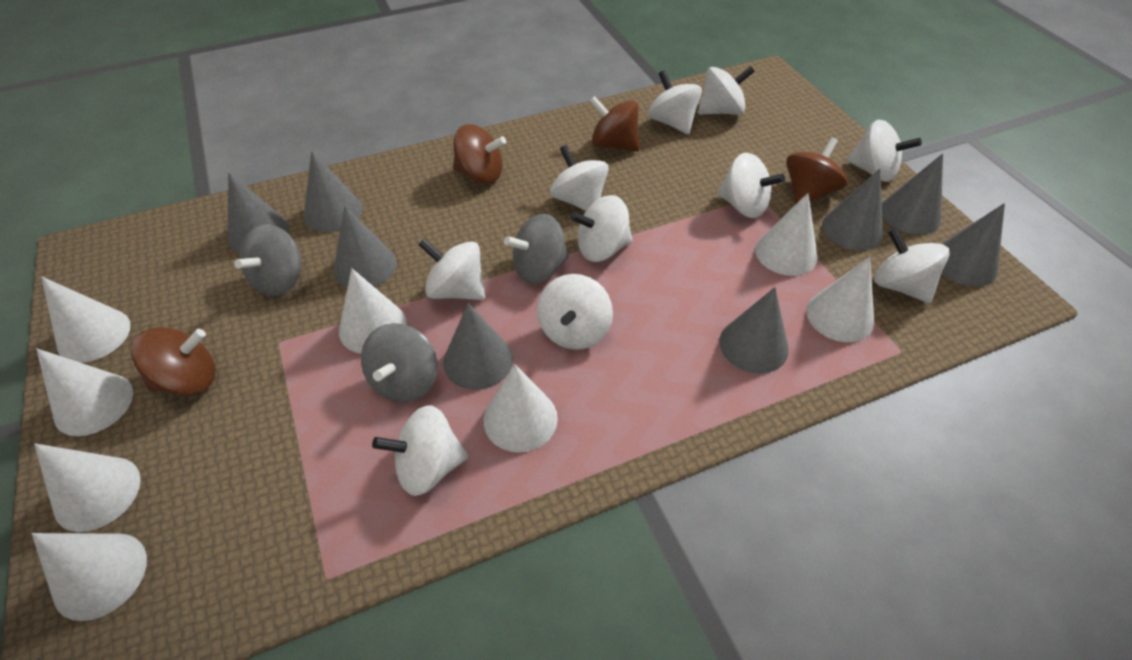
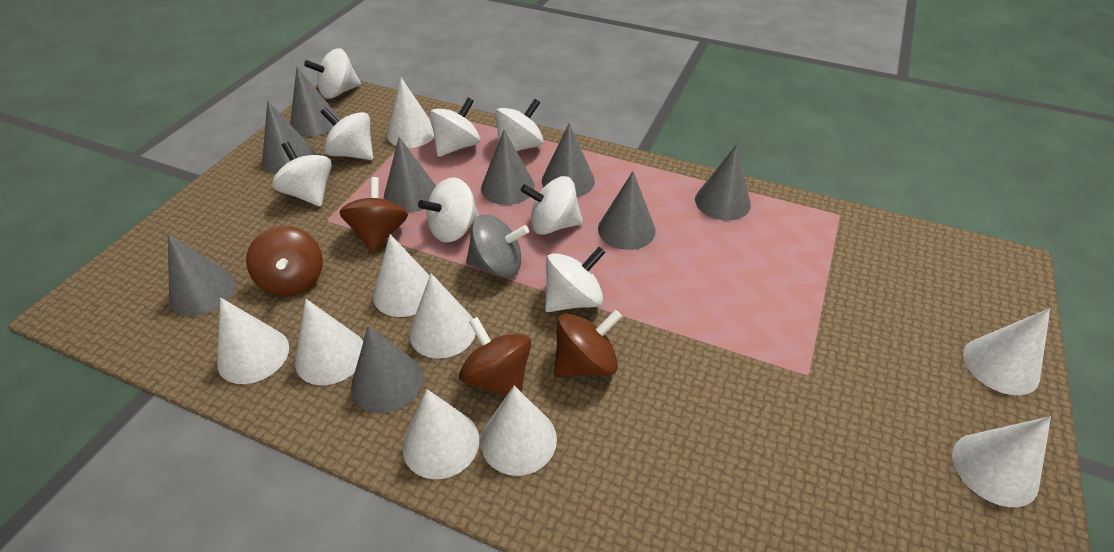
grey cone: [227,173,289,253] [304,151,363,232] [334,206,397,288] [443,303,513,390] [719,287,789,373] [822,169,883,251] [882,154,943,235] [941,203,1005,287] = 8 -> [168,233,236,316] [262,101,315,173] [290,67,339,137] [351,325,423,413] [384,137,436,213] [481,130,535,205] [542,123,595,197] [598,171,656,250] [695,144,751,220] = 9
grey spinning top: [234,224,301,296] [361,323,437,402] [504,214,569,284] = 3 -> [466,214,529,278] = 1
white cone: [32,533,147,621] [34,443,141,532] [36,348,133,436] [41,277,131,363] [339,268,407,354] [483,365,558,452] [755,193,818,276] [806,257,874,342] = 8 -> [217,298,289,384] [295,299,363,385] [373,234,430,317] [387,77,434,148] [402,389,479,479] [409,273,475,359] [481,386,557,476] [952,416,1051,507] [963,308,1050,395] = 9
white spinning top: [372,405,468,496] [418,238,485,300] [537,274,613,350] [550,145,609,211] [570,195,632,262] [648,70,702,134] [698,66,755,115] [717,153,785,218] [847,120,922,182] [874,228,950,303] = 10 -> [272,142,332,207] [304,48,361,99] [321,107,373,160] [418,178,479,243] [429,98,480,157] [495,99,543,151] [521,176,583,235] [545,247,605,312] = 8

